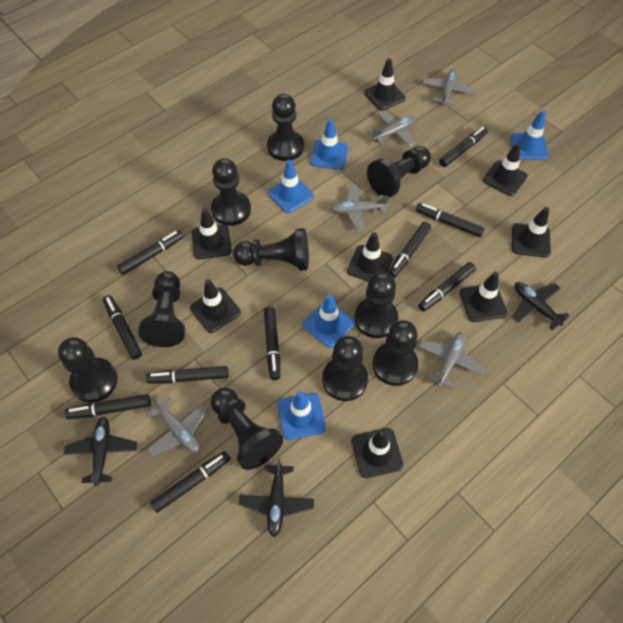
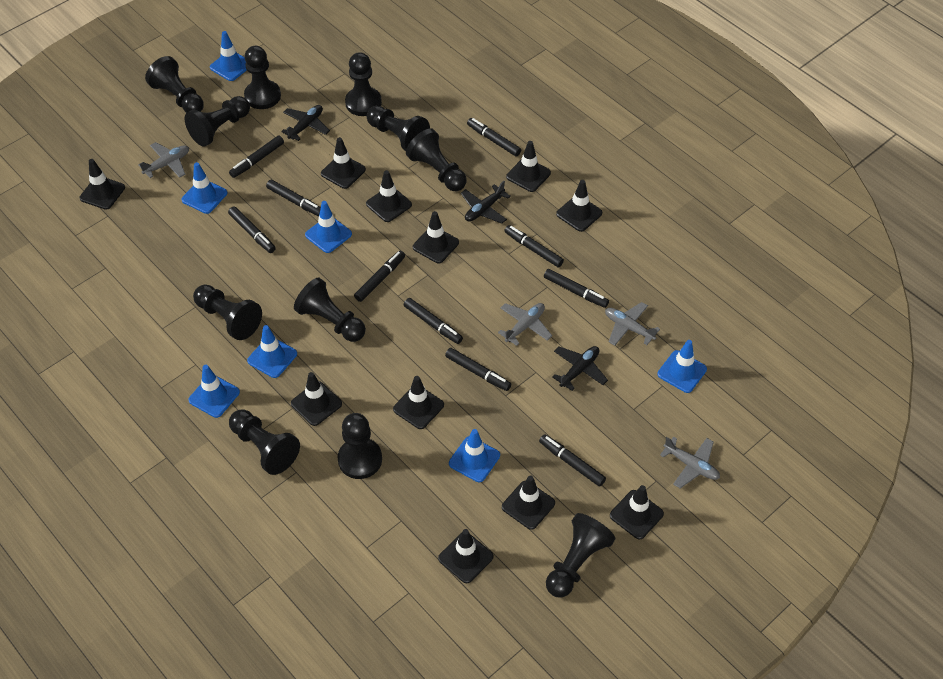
black pawn: [58,337,118,403] [138,271,185,347] [211,158,251,226] [211,388,283,470] [233,228,309,271] [267,94,304,161] [322,336,368,401] [354,272,398,338] [367,146,431,198] [372,320,418,386] = 10 -> [145,56,204,113] [184,96,250,147] [193,284,262,340] [229,409,300,475] [244,46,281,109] [294,278,366,342] [338,413,382,479] [345,52,382,116] [367,106,430,151] [406,128,467,191] [546,513,615,598] = 11
black traffic cone: [190,279,241,333] [192,209,232,259] [347,232,393,282] [351,428,403,478] [364,58,406,111] [459,272,507,322] [483,143,528,196] [512,207,551,258] = 8 -> [80,159,125,210] [291,372,342,426] [321,137,366,189] [366,170,412,222] [393,376,444,429] [413,211,459,263] [438,529,493,583] [502,476,555,530] [506,141,551,192] [556,180,602,232] [610,485,664,539] = 11
blue traffic cone: [268,160,314,213] [277,391,326,440] [303,294,354,348] [310,119,348,170] [510,110,548,160] = 5 -> [182,162,227,214] [189,365,240,418] [210,31,247,81] [247,325,297,378] [305,201,352,253] [449,429,500,482] [657,340,707,393] = 7
grey plane: [146,396,209,456] [331,184,389,231] [368,111,416,147] [419,333,484,389] [423,69,475,106] = 5 -> [138,142,189,178] [498,303,552,346] [605,302,660,346] [660,437,720,488] = 4

